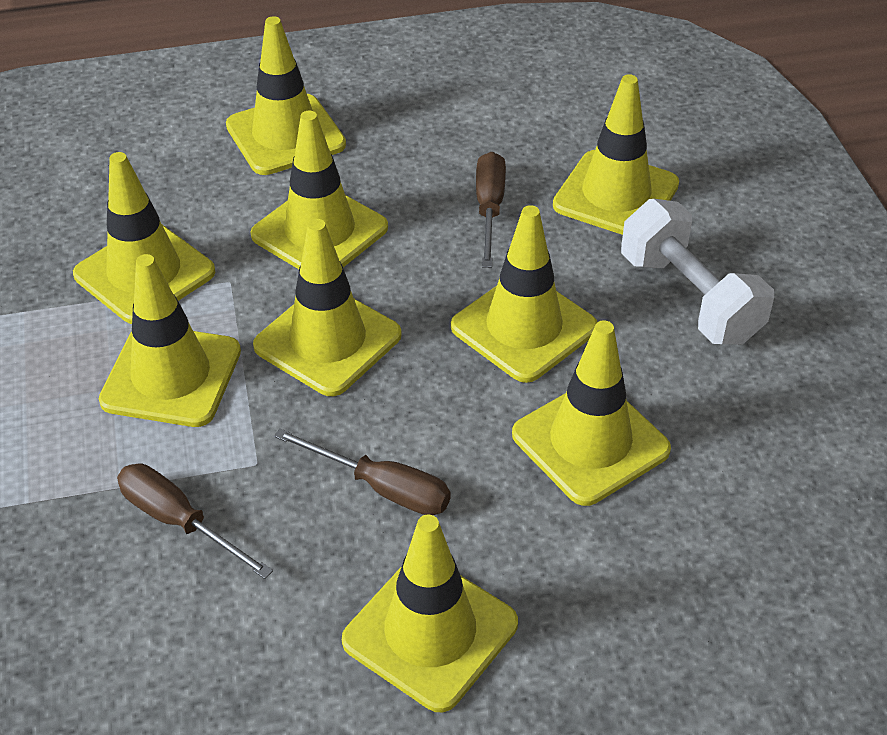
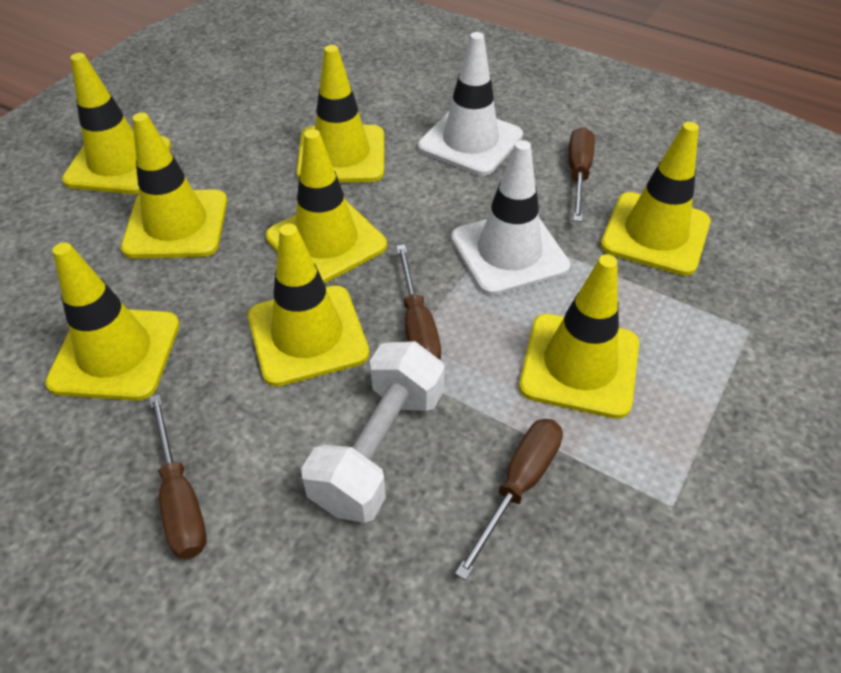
brown screwdriver: [117,463,273,579] [274,428,451,515] [476,152,506,268] = 3 -> [149,394,207,559] [396,245,441,360] [455,419,563,580] [569,127,595,222] = 4
white traffic cone: none = 0 -> [418,32,523,176] [451,140,570,296] = 2
yellow traffic cone: [73,152,216,324] [99,254,241,427] [226,16,346,175] [250,111,388,269] [253,219,402,396] [342,515,518,712] [451,205,597,383] [512,320,671,506] [553,74,679,235] = 9 -> [45,242,180,401] [62,53,171,194] [121,113,227,258] [248,224,369,387] [266,129,387,284] [296,45,384,183] [519,254,639,419] [601,122,710,276] = 8

